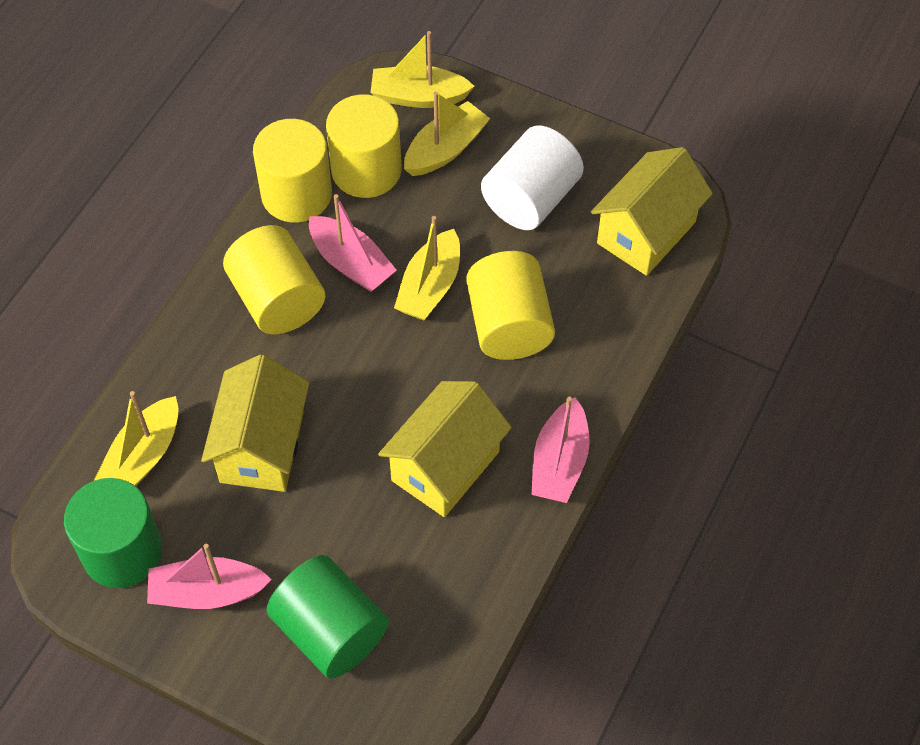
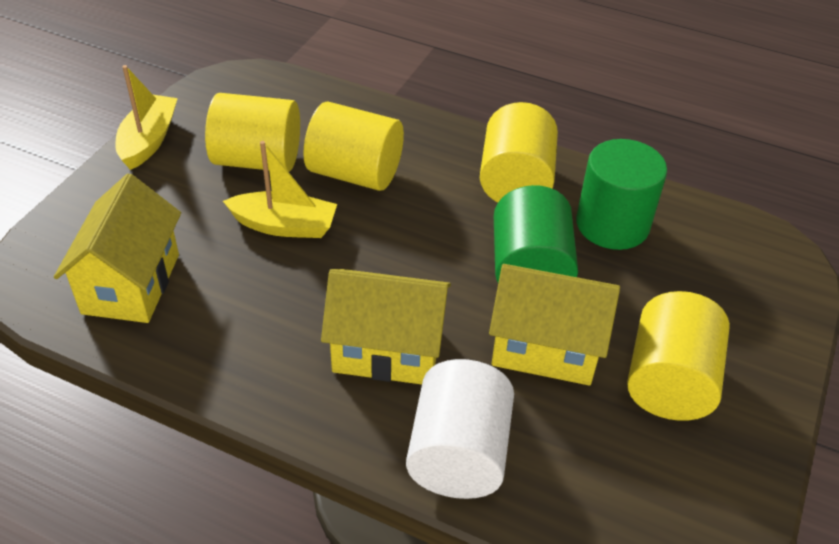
pink boat: [147,544,272,609] [309,194,397,292] [531,396,590,503] = 3 -> none = 0
yellow boat: [94,391,179,486] [370,31,474,108] [394,216,460,320] [404,91,490,176] = 4 -> [116,65,178,170] [223,141,337,238] = 2

